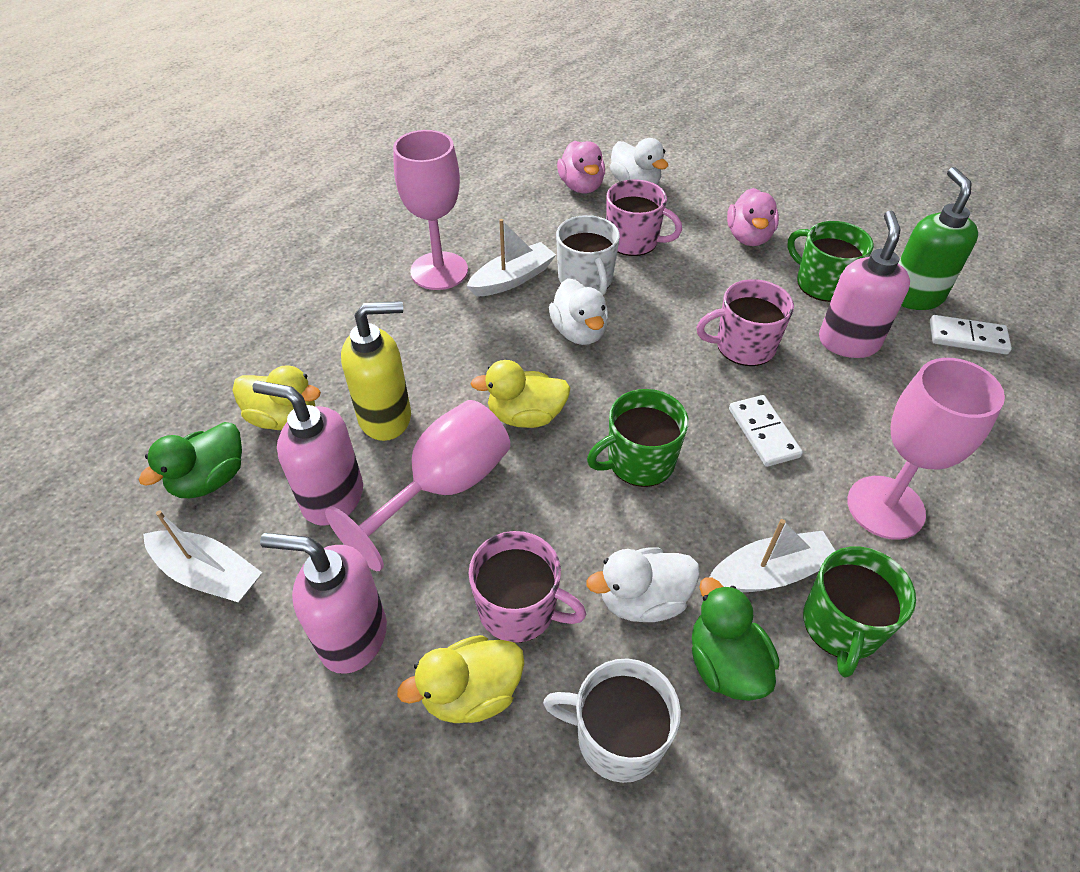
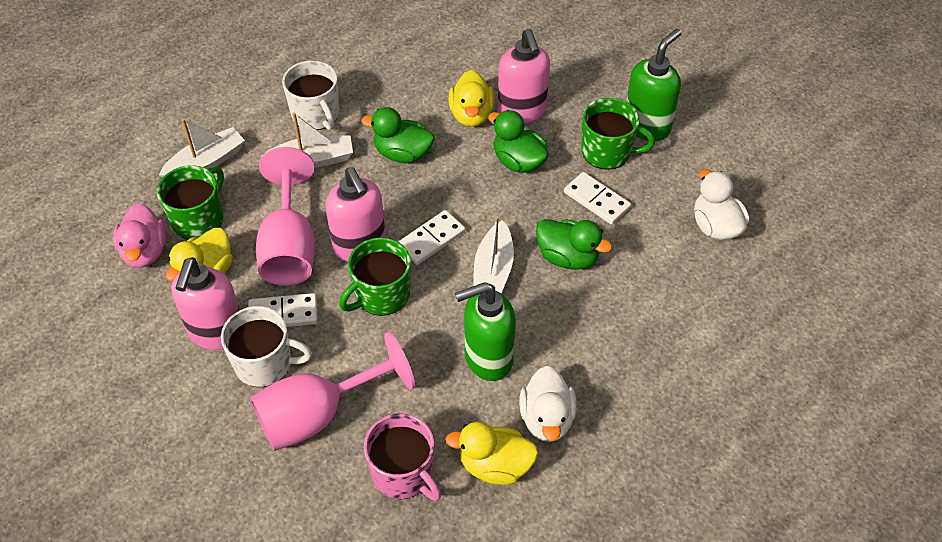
green duck: [139,422,242,498] [692,577,779,701] = 2 -> [361,107,434,163] [488,110,549,173] [536,219,612,270] = 3
green soap dispenser: [898,167,978,310] = 1 -> [455,282,516,381] [626,29,681,141] = 2
pink duck: [557,141,605,193] [727,188,779,246] = 2 -> [113,203,167,268] = 1
pink goblet: [325,400,510,571] [393,130,468,290] [847,358,1005,540] = 3 -> [250,332,415,451] [256,147,315,286] = 2
pink mug: [469,531,587,643] [606,179,682,256] [696,279,794,366] = 3 -> [364,413,441,501] = 1
white domino: [729,395,803,467] [930,315,1012,354] = 2 -> [248,293,318,327] [398,210,465,265] [564,172,631,225] = 3
white duck: [549,278,608,345] [586,547,700,622] [610,138,668,185] = 3 -> [519,366,577,442] [694,169,749,240] = 2
yellow soap dispenser: [341,301,411,441] = 1 -> none = 0

